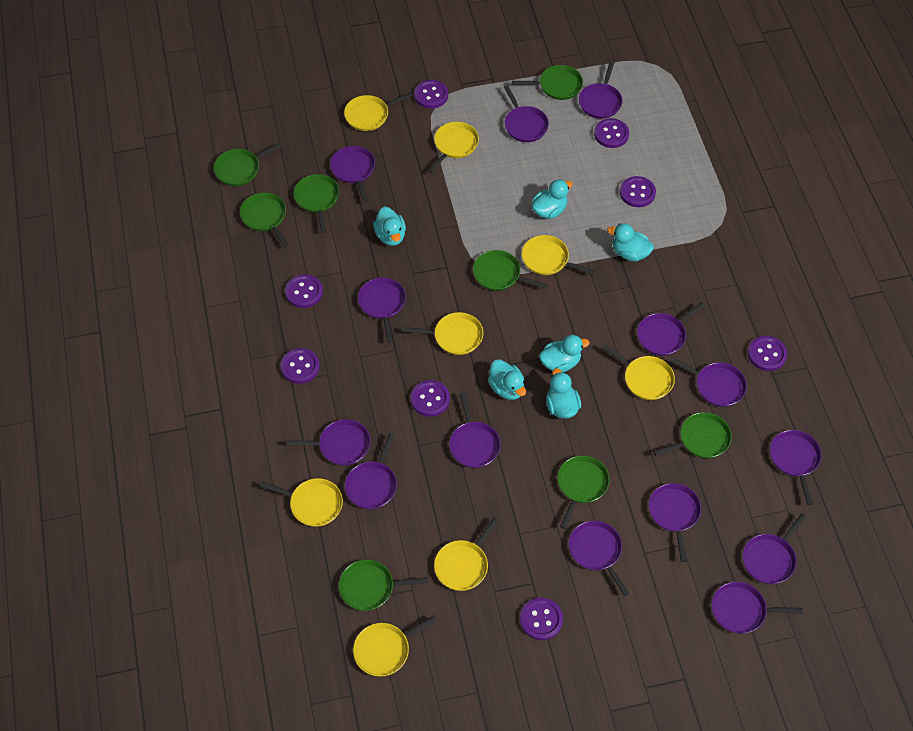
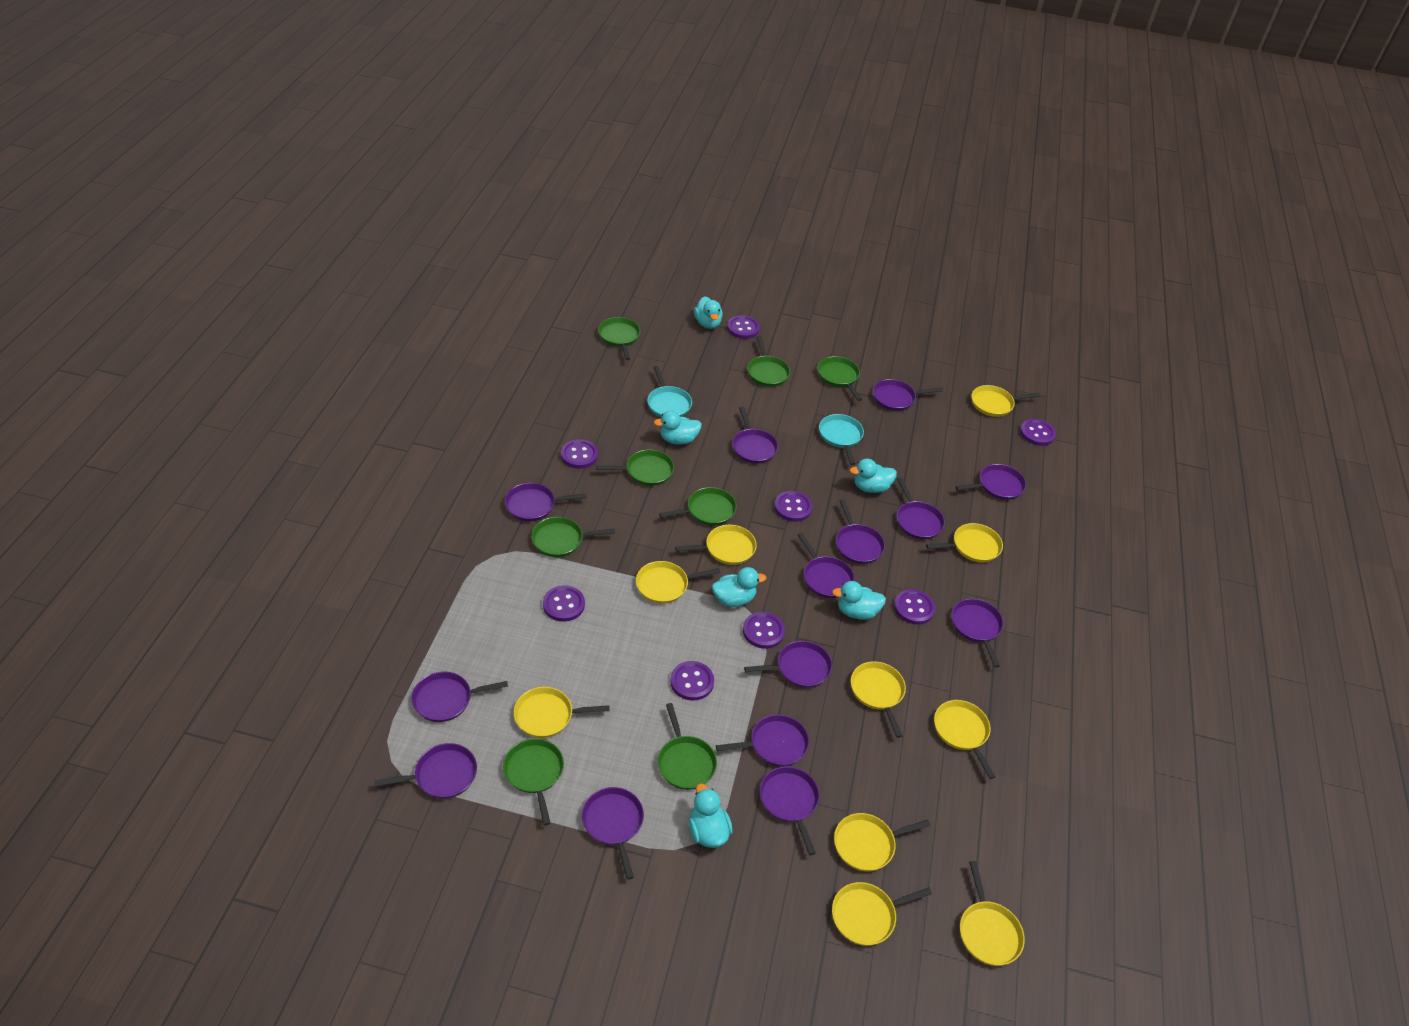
turquoise pan: none = 0 -> [647,366,692,417] [819,414,864,465] = 2
yellow pan: [260,478,343,527] [344,93,413,131] [353,615,437,676] [403,312,484,355] [429,122,479,173] [434,517,499,591] [522,235,595,275] [602,344,675,400] = 8 -> [514,687,610,738] [636,561,720,604] [675,525,757,565] [832,882,932,946] [834,813,930,871] [851,661,906,738] [926,523,1003,562] [934,700,995,779] [960,861,1025,966] [971,385,1041,417] = 10

